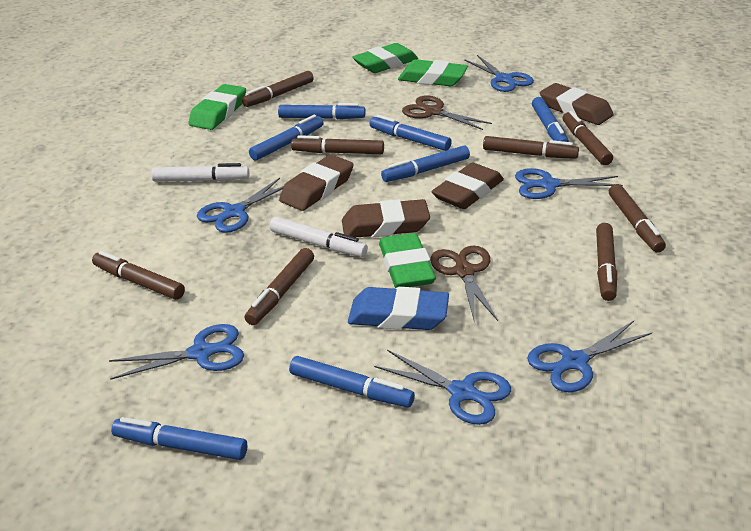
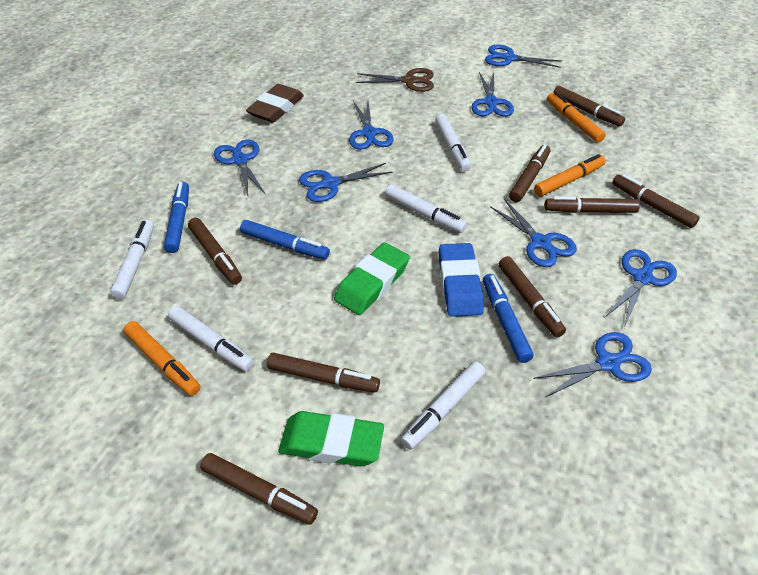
blue marker: [111,417,247,460] [249,115,324,160] [278,103,366,119] [289,356,415,408] [370,115,452,151] [381,145,470,182] [532,97,569,142] = 7 -> [164,182,189,253] [240,220,330,260] [483,274,534,363] = 3
blue scissors: [109,324,244,380] [197,178,284,233] [374,350,511,425] [464,55,534,92] [515,168,623,199] [527,321,652,392] = 6 -> [214,140,266,196] [299,163,392,202] [349,101,394,150] [471,72,514,116] [485,45,561,68] [490,199,577,267] [533,332,652,397] [605,249,677,328] = 8
brown eraser: [279,155,354,211] [342,199,430,238] [431,163,504,209] [540,83,614,125] = 4 -> [246,84,304,123] = 1
brown scissors: [402,95,492,130] [430,245,498,323] = 2 -> [356,68,434,92] = 1
green eraser: [188,84,246,130] [352,43,418,73] [379,233,436,288] [398,59,468,86] = 4 -> [279,411,384,467] [334,242,410,315] = 2
orange marker: none = 0 -> [123,321,200,396] [534,154,606,196] [547,92,606,142] = 3
white marker: [151,163,250,182] [270,217,368,257] = 2 -> [110,220,154,299] [168,306,254,371] [385,184,467,233] [401,361,485,450] [435,114,471,171] = 5

